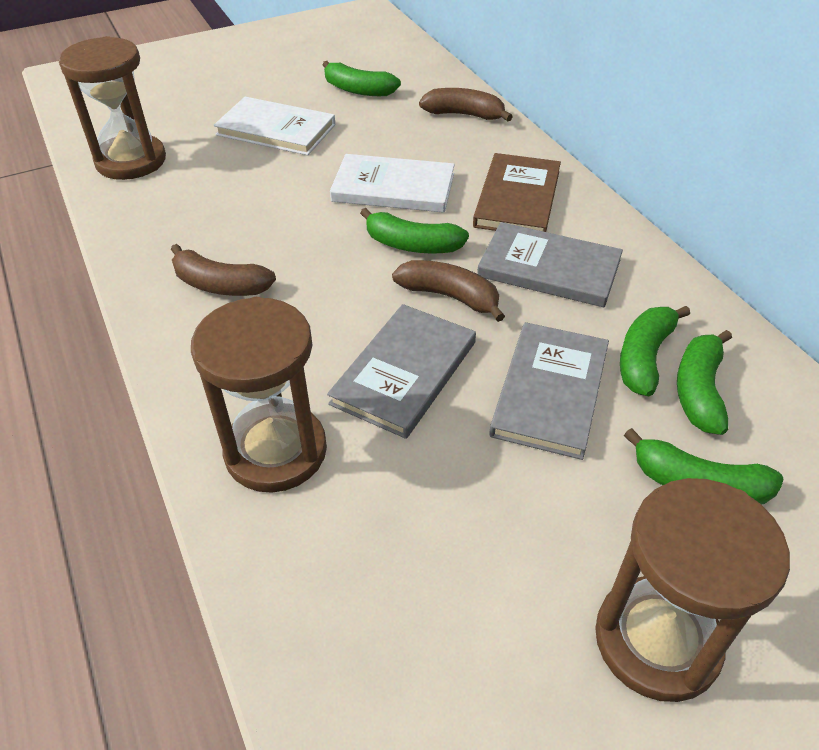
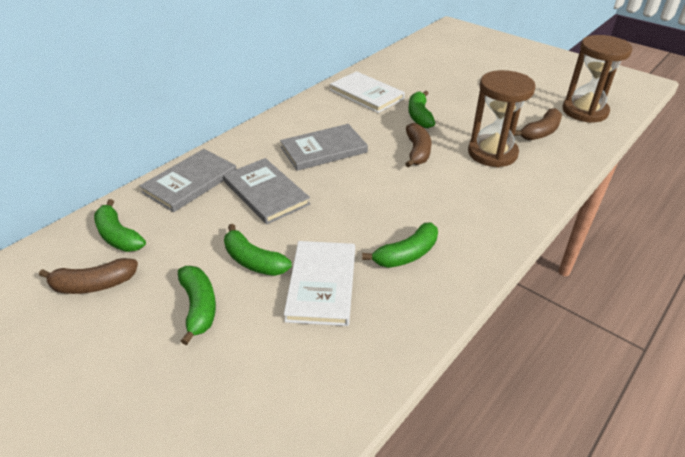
brown book: [473,153,561,232] = 1 -> none = 0
brown hourglass: [58,36,166,180] [191,297,327,493] [595,478,790,702] = 3 -> [468,70,536,167] [563,35,633,123] = 2

